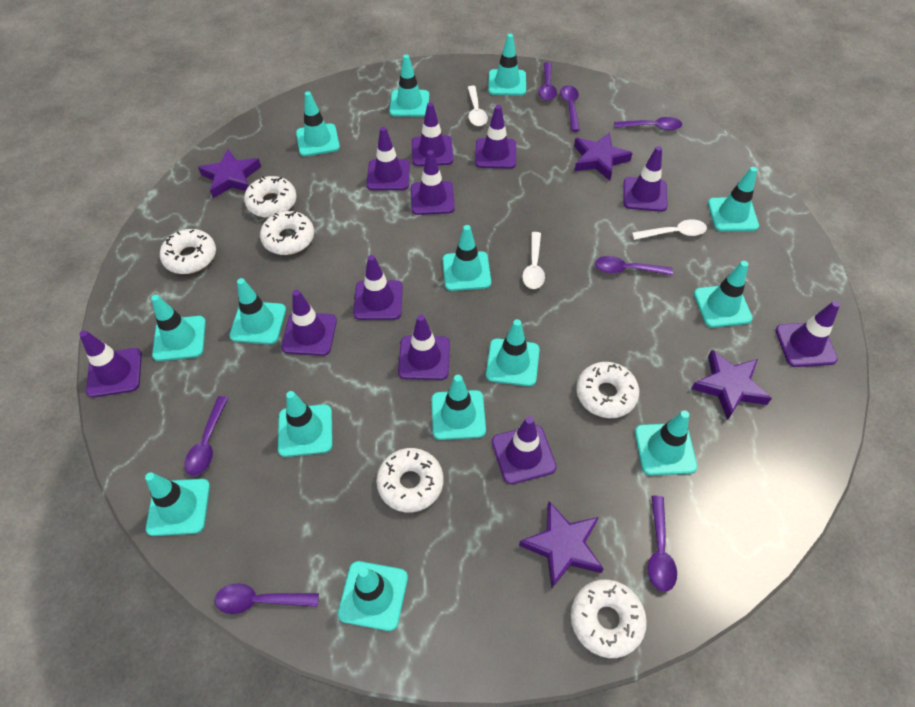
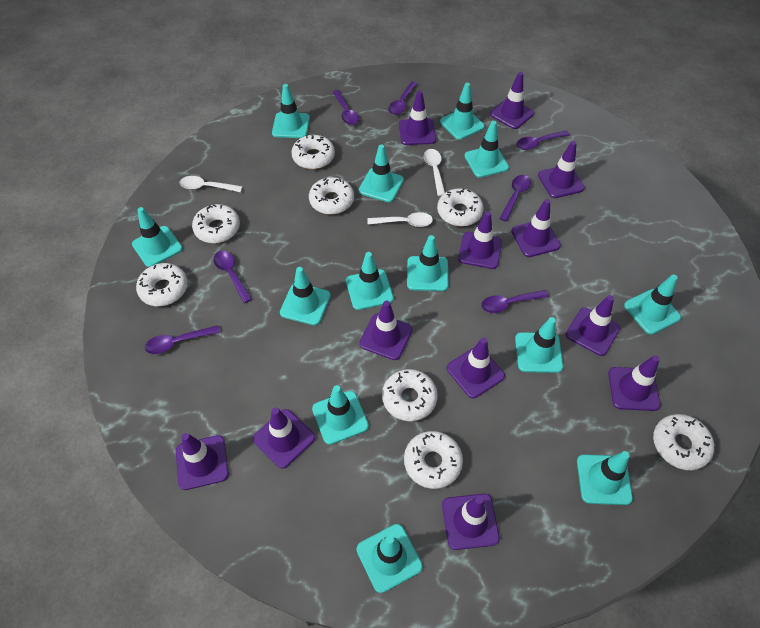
purple star: [198,149,261,198] [519,501,604,588] [574,132,632,181] [691,350,772,420] = 4 -> none = 0
purple traffic cone: [79,330,142,397] [281,290,337,356] [353,255,403,320] [367,127,410,190] [398,315,450,380] [411,150,455,215] [412,102,453,166] [475,105,516,169] [492,416,557,484] [624,146,668,212] [775,301,840,367] = 11 -> [176,433,229,490] [253,407,315,469] [359,301,413,360] [399,91,436,145] [442,494,500,550] [446,338,505,398] [458,211,502,269] [490,72,534,129] [511,199,561,257] [538,141,585,198] [566,295,620,356] [608,355,660,411] = 12
turquoise traffic cone: [145,472,210,536] [151,295,206,361] [230,278,286,344] [278,391,333,457] [296,91,340,156] [338,561,408,631] [389,54,429,117] [432,375,486,440] [443,225,491,291] [486,319,540,386] [488,34,526,96] [635,410,697,475] [694,261,753,328] [708,167,759,231] = 14 -> [132,207,183,267] [272,84,310,138] [280,267,331,325] [312,385,369,445] [346,252,394,310] [356,524,423,593] [359,144,404,202] [407,235,449,291] [440,83,485,140] [465,121,509,178] [515,317,563,373] [577,451,633,505] [624,274,681,334] = 13
white donut: [160,229,216,274] [244,176,297,218] [260,211,314,255] [376,448,443,513] [571,580,647,658] [576,362,639,418] = 6 -> [136,263,188,306] [192,204,240,243] [291,135,335,169] [309,177,354,215] [382,369,438,421] [404,431,463,489] [437,188,484,227] [653,414,714,470] = 8

